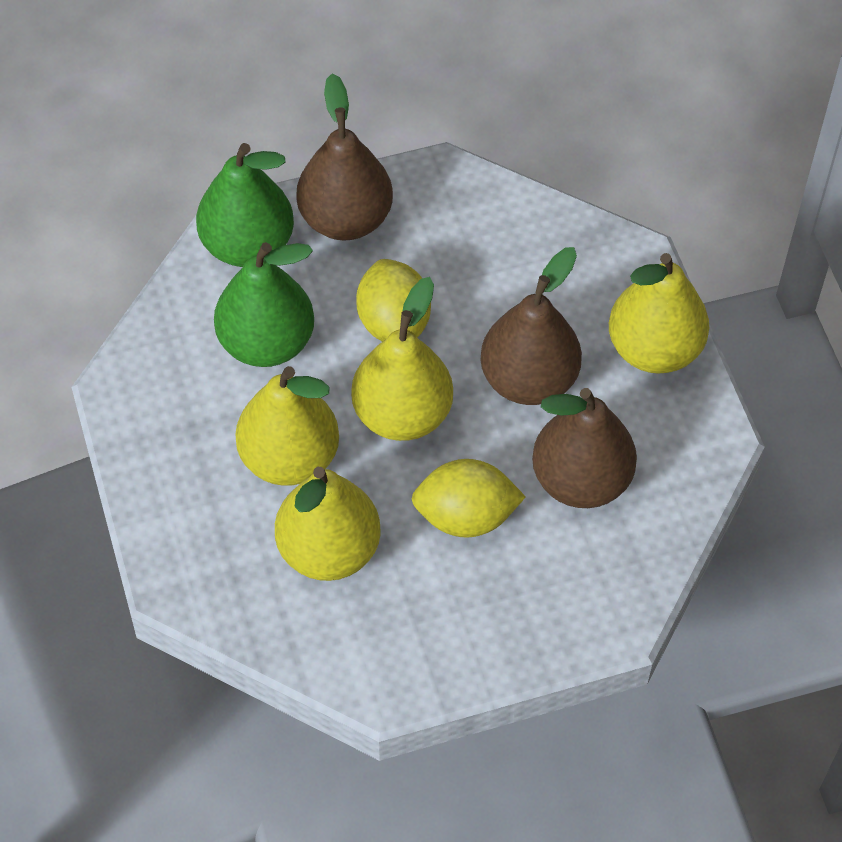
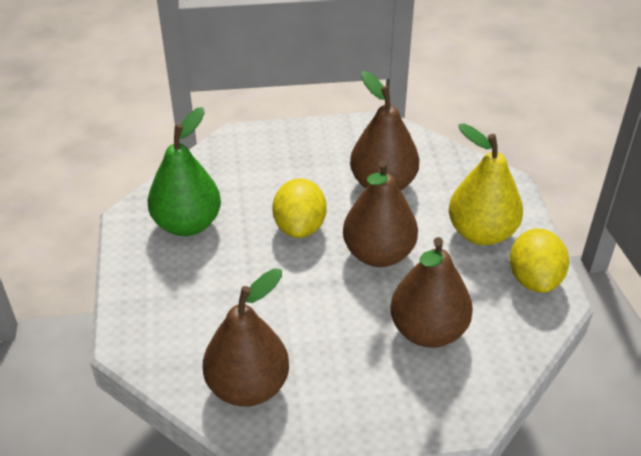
brown pear: [297,73,393,241] [480,247,582,405] [532,388,637,508] = 3 -> [203,268,289,407] [343,160,418,267] [350,71,419,191] [390,237,473,348] = 4
green pear: [196,143,294,267] [214,242,314,367] = 2 -> [148,107,221,236] = 1
yellow pear: [236,366,339,486] [275,467,381,581] [351,277,453,441] [609,253,709,374] = 4 -> [449,123,523,245] = 1

